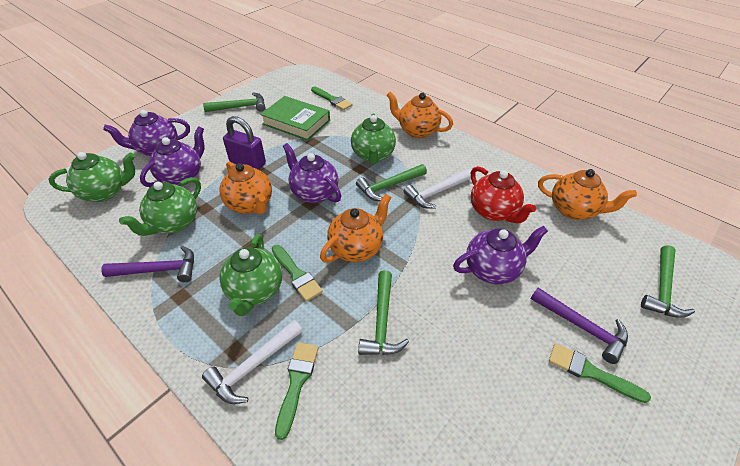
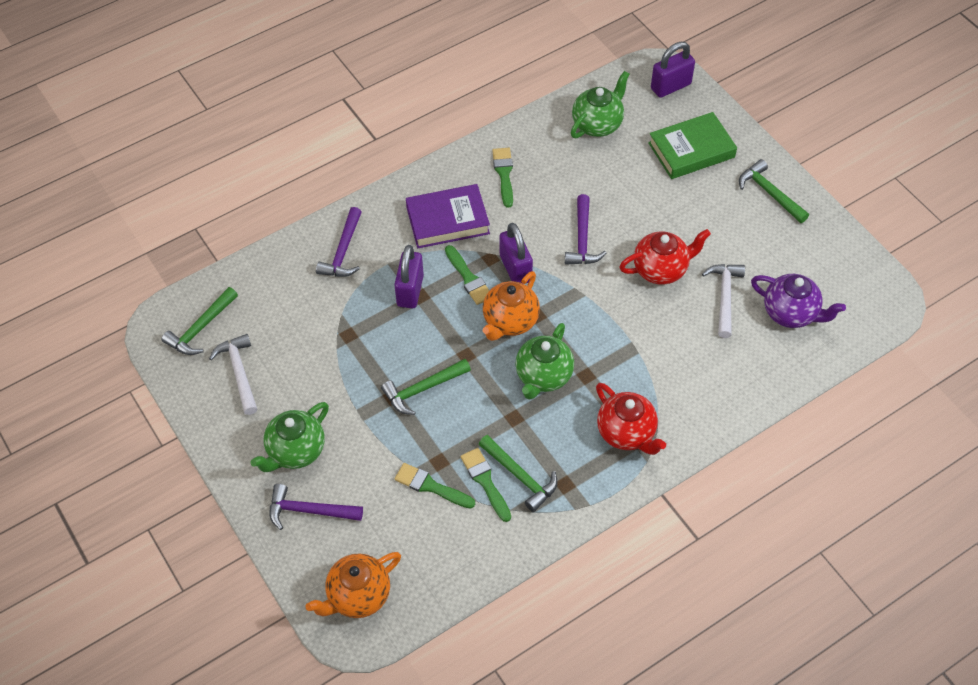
green teapot: [48,152,135,202] [119,177,201,236] [219,234,282,316] [351,113,396,164] = 4 -> [251,402,329,472] [515,323,574,400] [571,71,630,138] = 3
orange teapot: [219,162,272,214] [320,194,391,263] [387,92,453,138] [538,169,637,220] = 4 -> [305,552,401,618] [483,271,540,341] = 2
purple book: none = 0 -> [406,184,490,248] = 1
purple hammer: [101,245,194,282] [531,288,628,364] = 2 -> [270,484,363,530] [316,207,362,277] [565,194,607,265] = 3
purple padlock: [223,116,266,170] = 1 -> [394,245,424,308] [500,223,533,283] [651,42,695,98] = 3
purple teapot: [103,110,190,156] [140,126,205,187] [283,143,341,203] [453,226,548,284] = 4 -> [751,274,846,328] = 1
red teapot: [471,166,536,224] = 1 -> [596,383,666,455] [619,229,711,285] = 2

